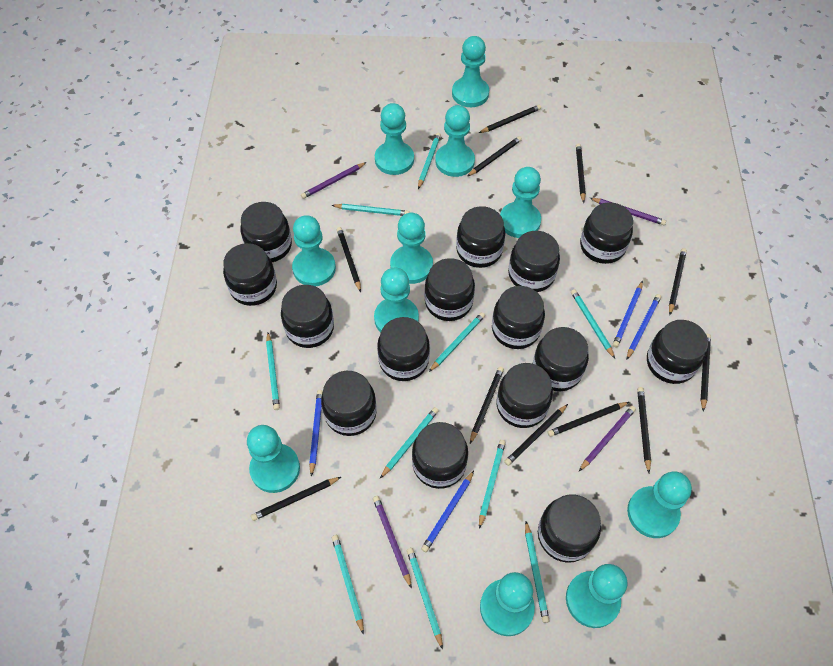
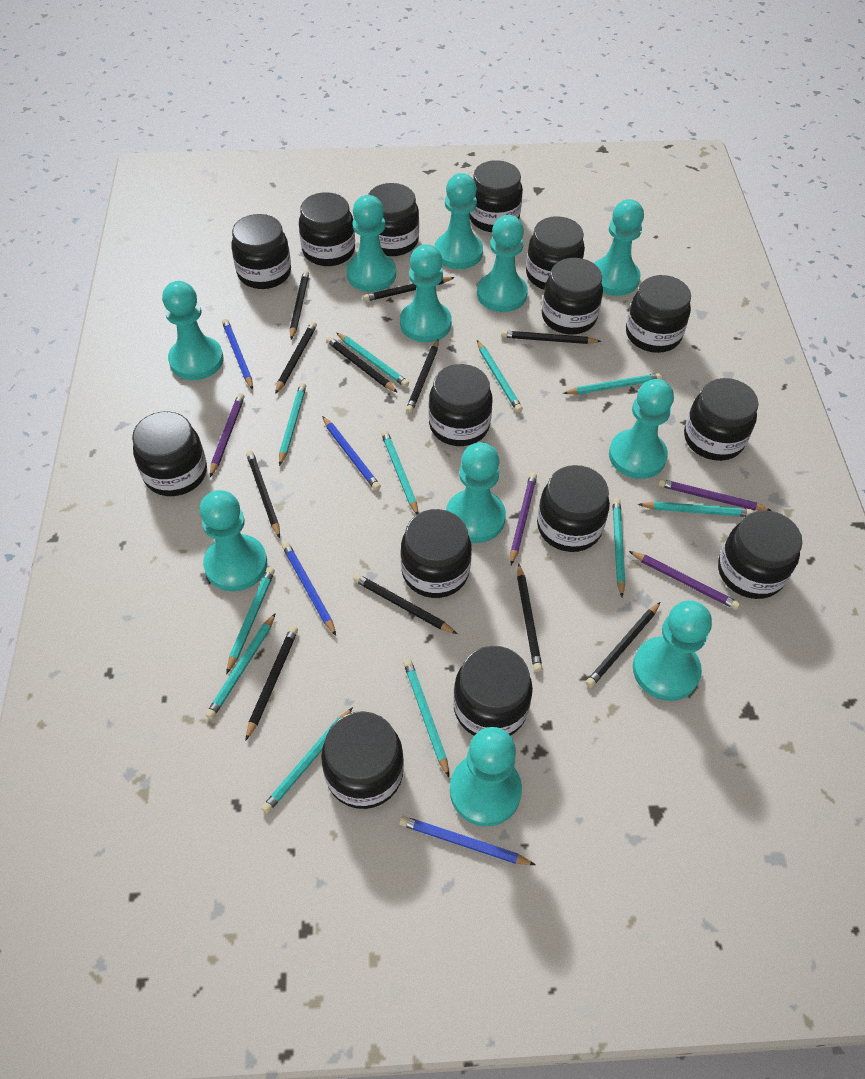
turquoise pencil: [266,333,280,410] [332,204,409,216] [332,535,364,635] [380,407,439,478] [407,548,443,650] [418,133,441,189] [429,312,485,372] [479,440,506,529] [525,521,550,623] [571,289,615,358] = 10 -> [206,613,276,719] [226,567,275,674] [261,707,353,814] [279,383,306,466] [337,333,409,387] [381,430,418,515] [403,659,449,777] [477,340,523,412] [563,373,662,395] [612,498,625,597] [638,501,753,517] = 11

